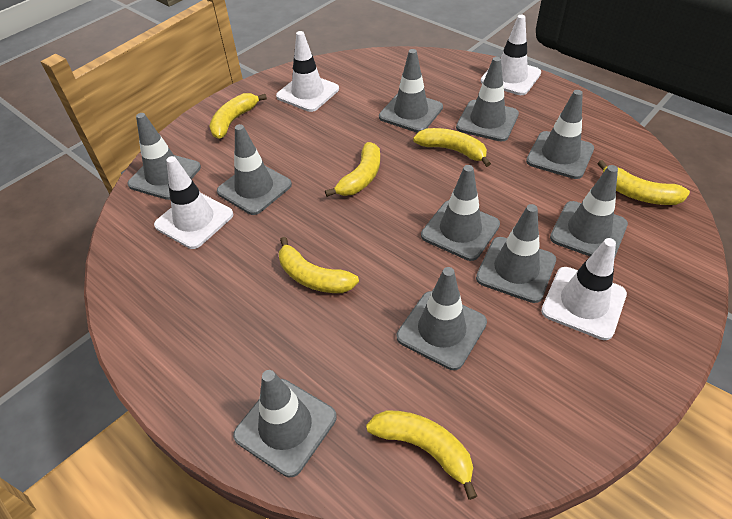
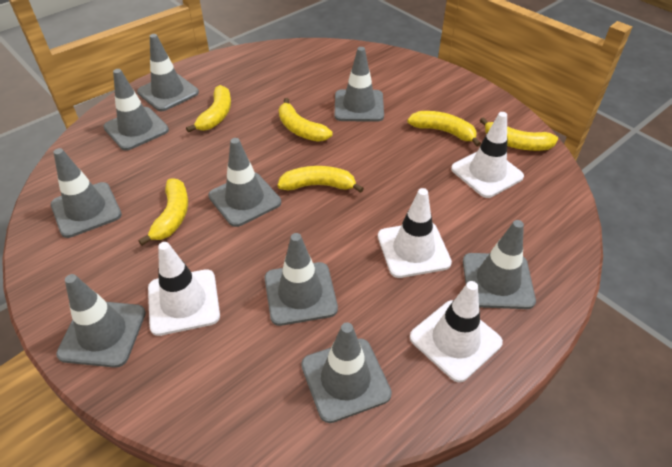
grey traffic cone: [127,113,201,200] [217,124,292,215] [233,370,337,477] [379,49,443,133] [397,267,487,370] [421,165,500,261] [456,57,519,142] [476,204,556,303] [526,90,594,179] [550,165,628,256] = 10 -> [51,148,122,238] [56,274,146,368] [103,69,169,151] [137,34,199,111] [208,138,281,227] [265,233,338,326] [301,322,392,423] [335,47,384,122] [463,220,536,309] = 9

